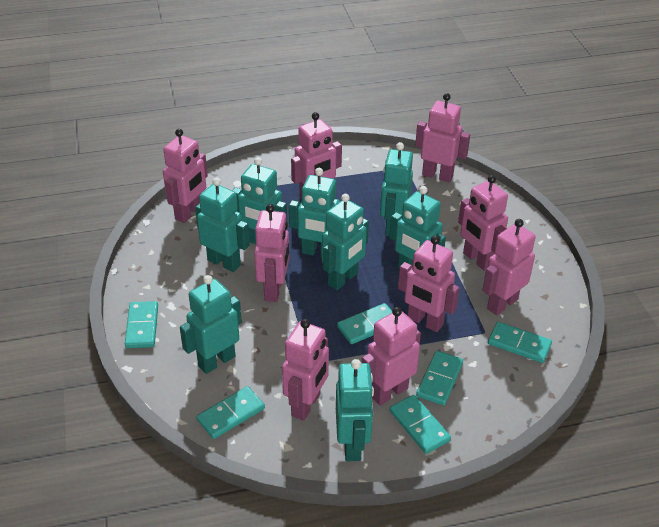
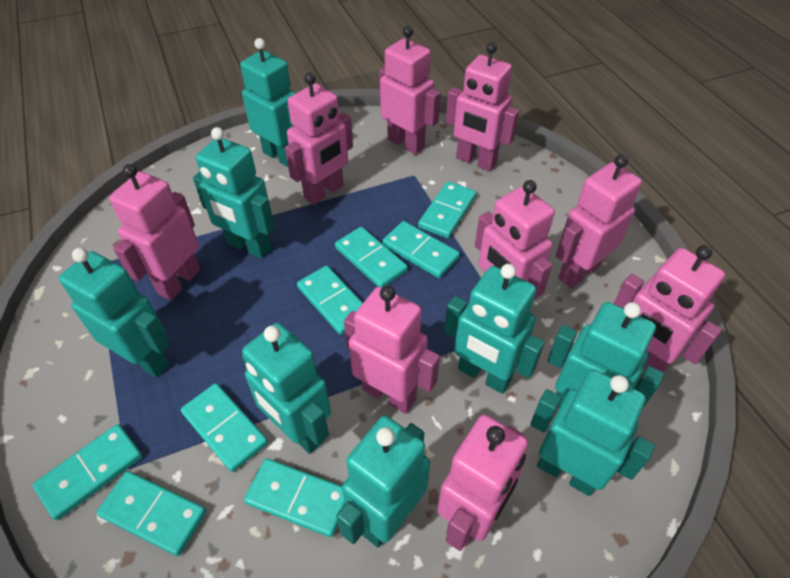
turquoise domino: [125,301,158,348] [197,386,265,439] [337,303,392,344] [390,395,451,454] [416,351,463,405] [488,322,552,363] = 6 -> [33,424,142,520] [96,471,206,556] [181,383,268,472] [244,458,345,537] [297,266,363,335] [335,227,408,287] [382,221,460,278] [418,181,476,238] = 8

